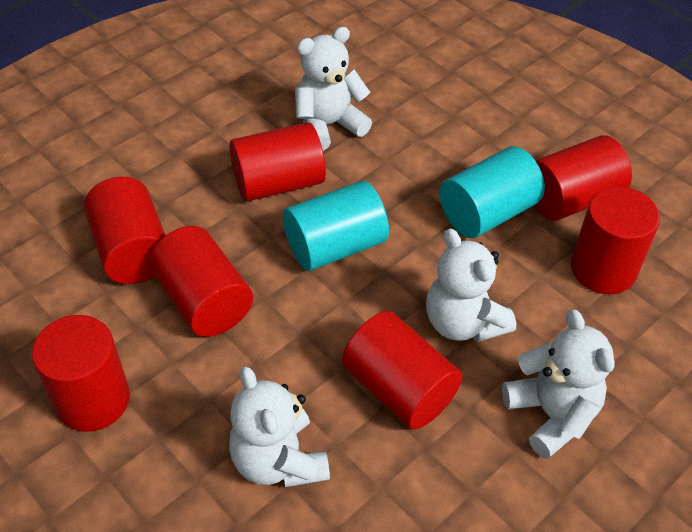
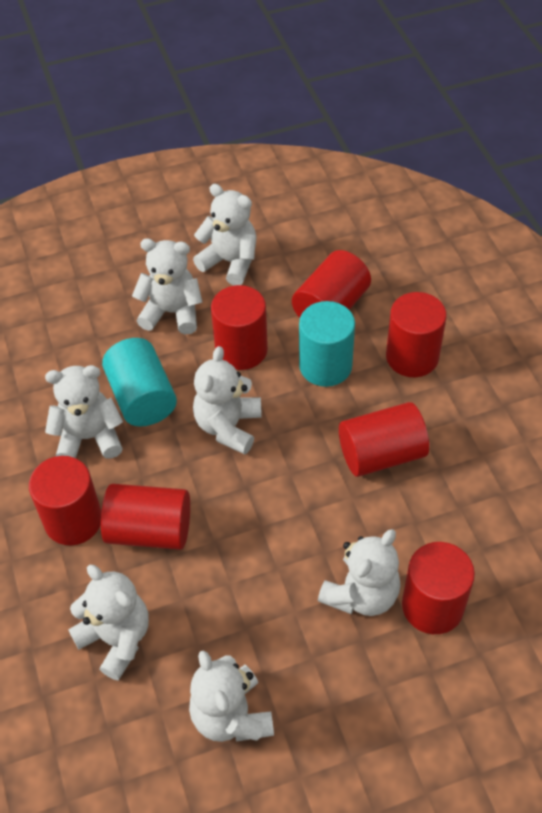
white teddy bear: [229,366,330,488] [295,27,372,151] [426,229,516,342] [502,309,615,459] = 4 -> [45,365,123,459] [68,565,149,681] [132,238,203,335] [189,650,274,742] [193,184,256,286] [193,346,262,454] [318,529,401,616] = 7

